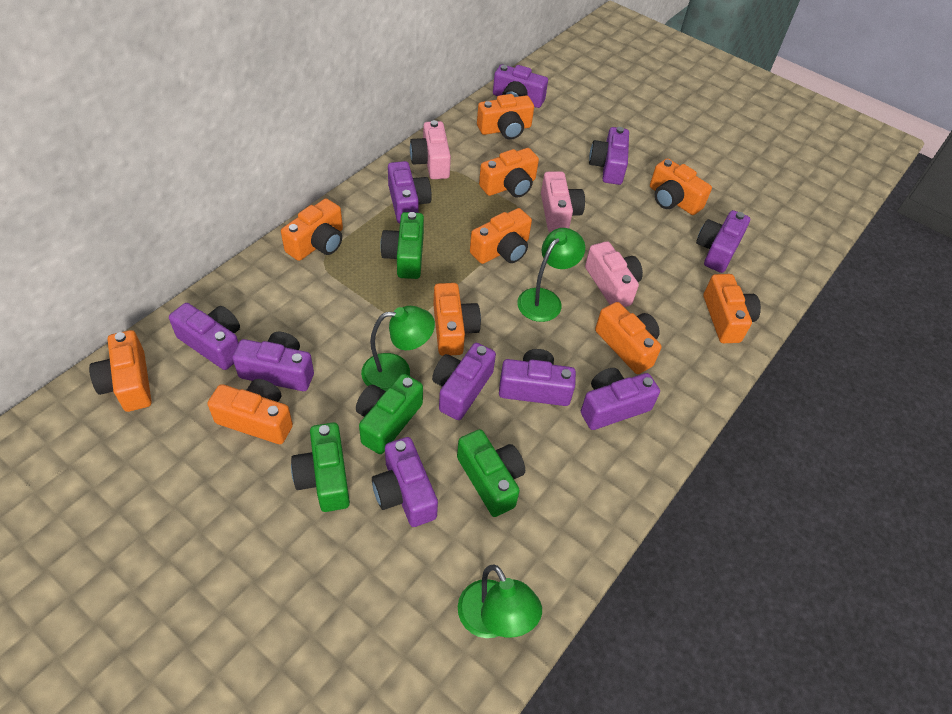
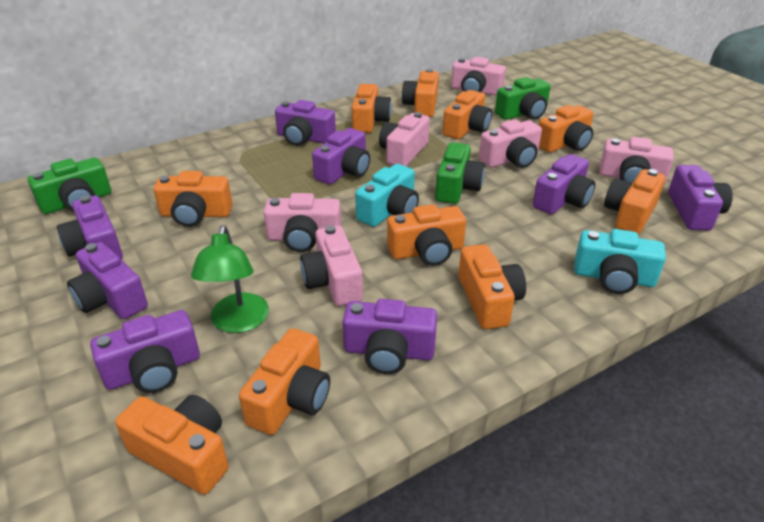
green camera: [291,423,350,512] [356,374,423,454] [380,212,424,279] [457,429,525,517] = 4 -> [28,157,111,214] [435,142,485,204] [495,77,551,120] = 3
green lamp: [361,306,435,391] [458,565,542,638] [517,228,585,322] = 3 -> [191,225,269,333] = 1
pink camera: [410,120,451,179] [541,172,585,232] [585,241,643,307] = 3 -> [264,193,341,252] [300,225,363,306] [379,112,430,166] [451,57,506,96] [479,119,542,168] [599,137,674,184] = 6
purple camera: [169,303,240,370] [232,332,314,391] [372,437,438,527] [388,161,431,224] [432,343,496,420] [493,64,548,108] [499,349,576,406] [581,368,660,430] [589,127,629,185] [696,210,750,273] = 10 -> [57,196,123,260] [67,242,148,319] [90,310,200,393] [275,100,336,146] [312,128,370,185] [342,299,437,374] [533,154,595,214] [668,165,733,230] = 8
turquoise camera: none = 0 -> [355,164,419,227] [574,229,666,294] = 2

